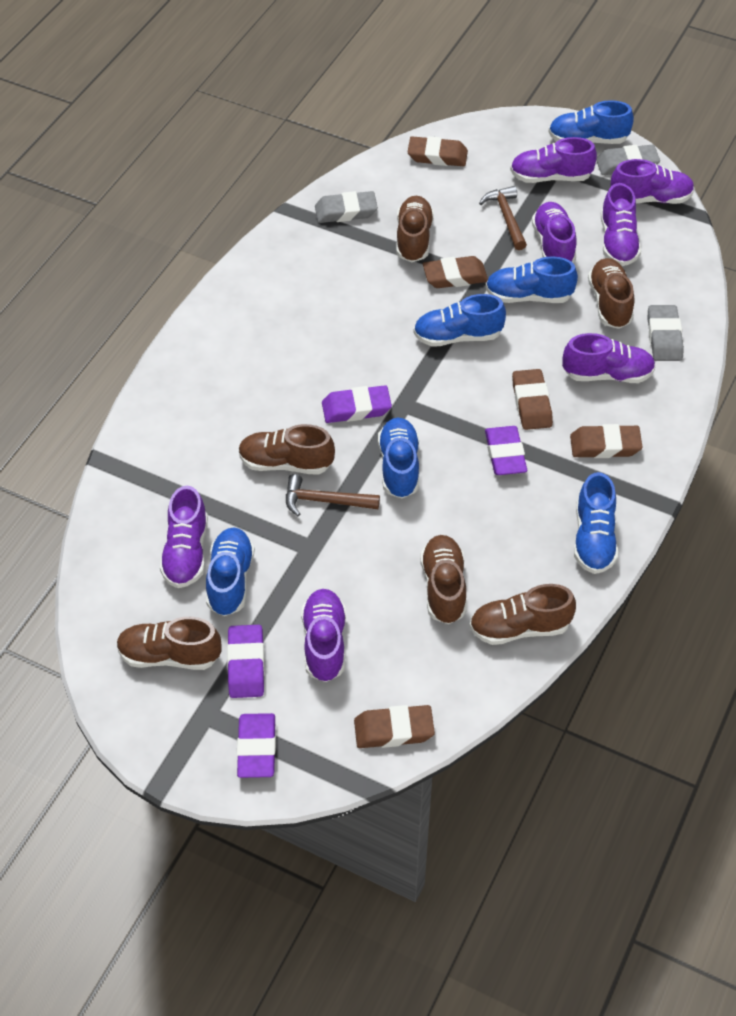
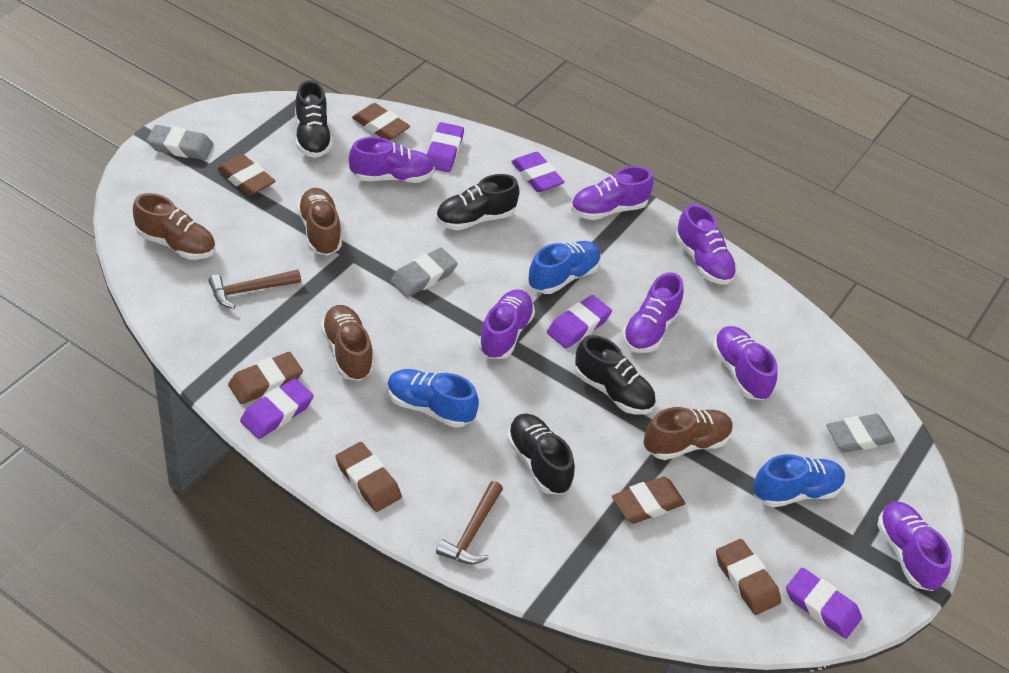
black shoe: none = 0 -> [295,80,333,158] [436,174,520,230] [507,414,575,494] [575,335,656,415] = 4
blue shoe: [206,528,255,616] [378,417,419,498] [413,294,506,347] [486,256,578,303] [548,100,634,144] [574,472,618,574] = 6 -> [387,369,479,428] [528,241,601,294] [753,454,845,507] = 3
brown eraser: [354,705,435,748] [408,136,468,166] [423,256,488,288] [512,369,553,430] [570,424,642,458] = 5 -> [217,154,275,196] [228,352,303,404] [336,442,402,512] [352,103,410,140] [612,476,685,524] [716,539,781,615] = 6
brown shoe: [117,617,222,670] [238,424,335,475] [396,196,434,262] [420,535,467,624] [469,584,576,645] [588,258,634,329] = 6 -> [133,193,216,260] [297,188,342,256] [321,305,374,381] [643,407,733,460] = 4
purple eraser: [227,625,265,698] [237,713,276,778] [322,385,392,423] [485,426,527,475] = 4 -> [240,378,314,439] [427,122,464,172] [511,152,564,192] [547,295,612,349] [786,568,862,639] = 5

